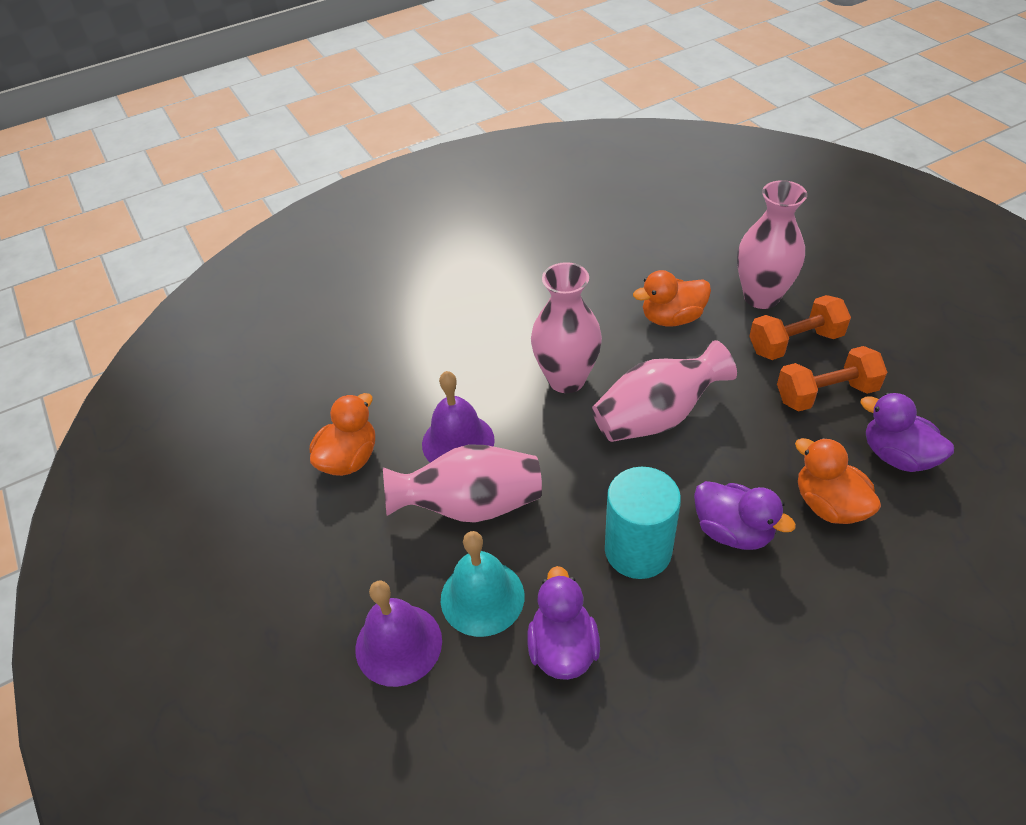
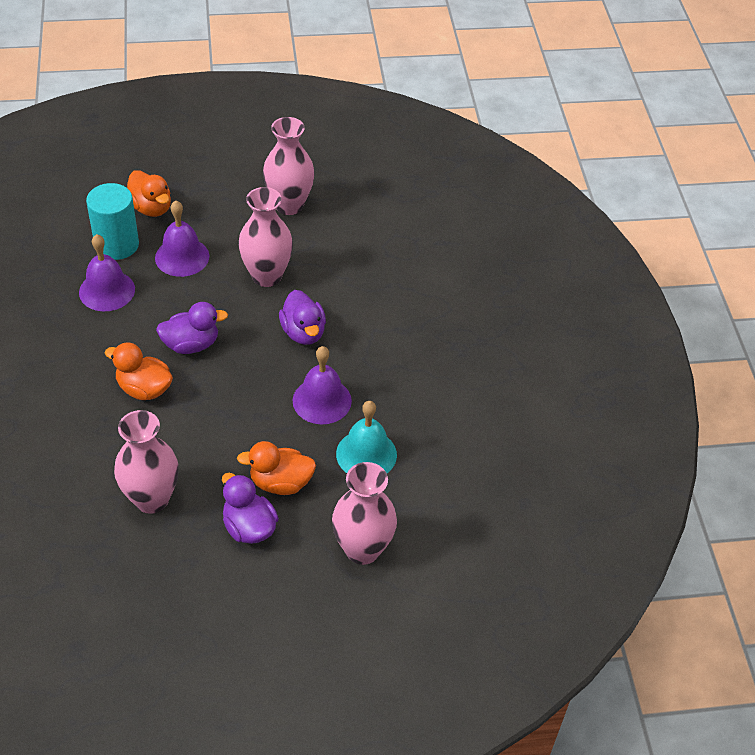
orange dumbbell: [749,295,851,360] [777,346,887,412] = 2 -> none = 0
purple bell: [355,581,442,687] [422,371,495,463] = 2 -> [79,234,135,311] [155,201,209,277] [293,346,352,424] = 3

